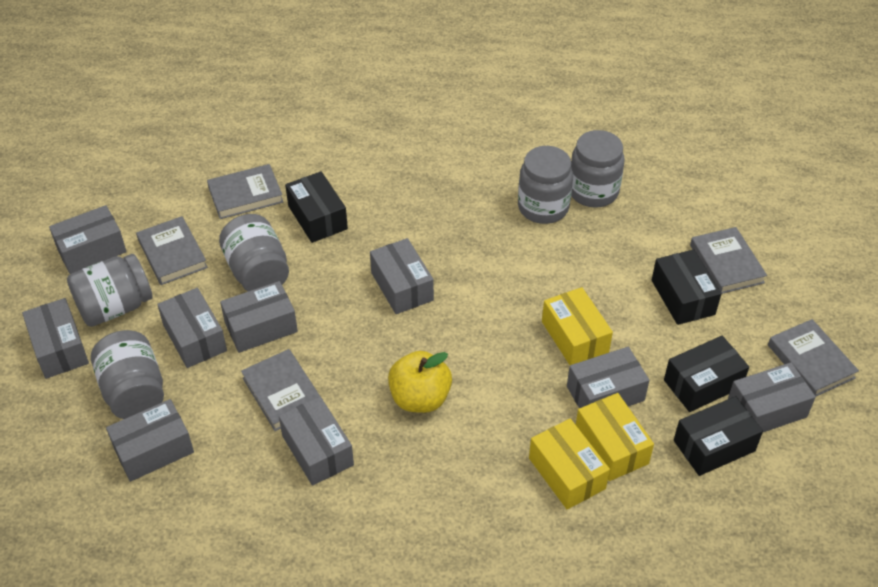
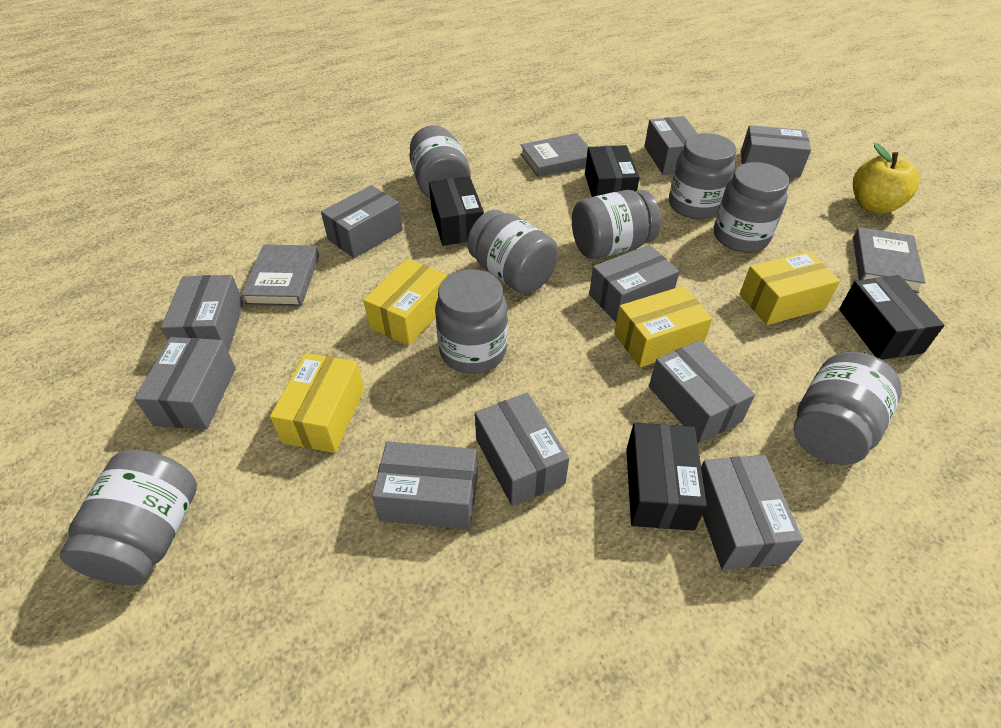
grey book: [136,216,208,285] [207,164,283,219] [241,349,320,431] [690,227,767,294] [768,319,859,396] = 5 -> [241,244,319,307] [520,133,589,177] [853,227,926,293] = 3
grey box: [22,298,89,379] [49,205,127,274] [106,399,194,482] [157,288,227,368] [220,281,298,353] [279,396,354,486] [370,238,434,314] [567,347,649,408] [728,362,816,432] = 9 -> [135,337,236,429] [161,275,244,352] [321,185,403,258] [372,442,478,529] [475,393,569,506] [589,245,680,322] [644,116,698,175] [649,340,755,443] [701,455,803,570] [741,125,811,177] = 10
grey jar: [67,254,153,327] [91,330,164,419] [219,214,289,291] [518,146,573,224] [571,130,625,208] = 5 -> [60,450,197,585] [410,125,471,198] [435,269,508,374] [467,210,558,294] [572,190,661,259] [669,133,736,219] [714,162,789,252] [794,352,902,465] = 8
yellow box: [529,419,610,509] [542,287,613,365] [576,393,654,481] = 3 -> [270,353,364,453] [363,259,447,346] [614,286,713,367] [740,251,840,325] = 4

